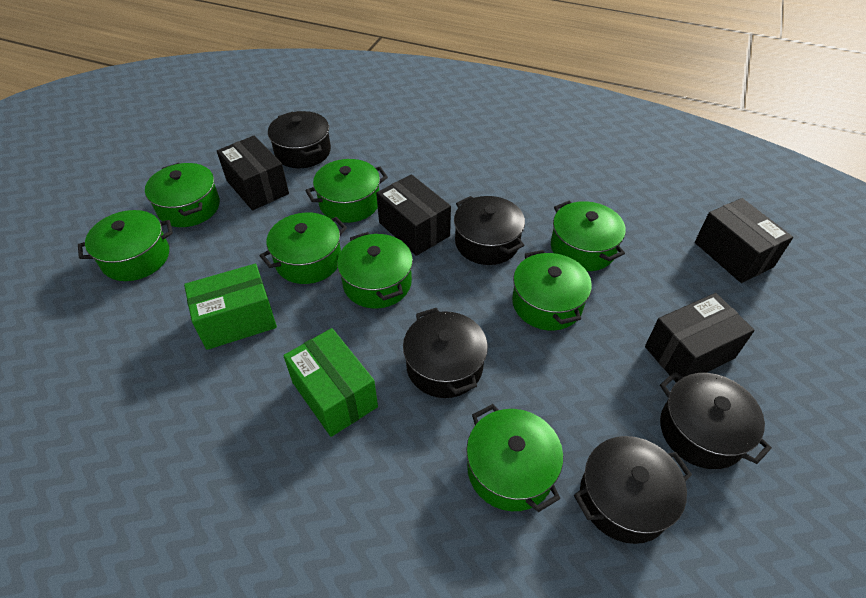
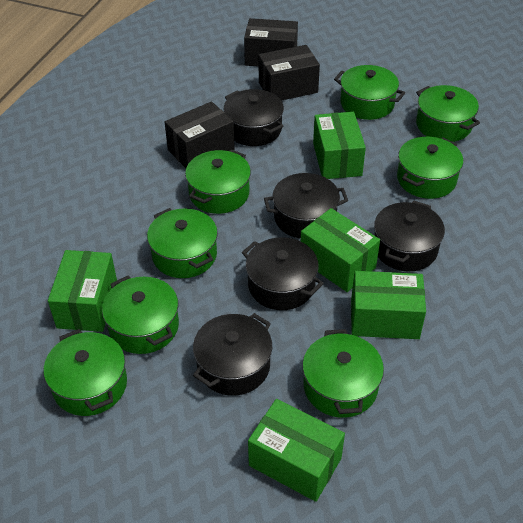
black box: [217,136,289,210] [376,174,451,256] [645,293,755,383] [695,198,793,283] = 4 -> [165,101,235,168] [244,18,298,67] [258,45,320,101] = 3
green box: [184,264,277,350] [283,328,378,437] = 2 -> [48,250,117,332] [248,399,345,502] [301,208,380,292] [313,112,366,179] [351,271,426,339] = 5

